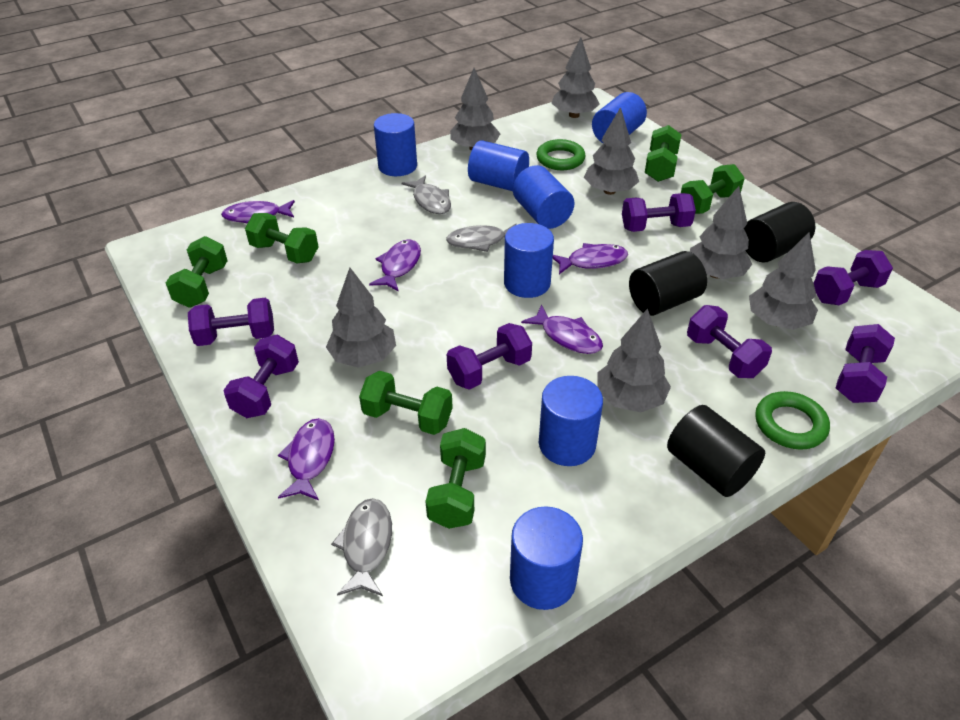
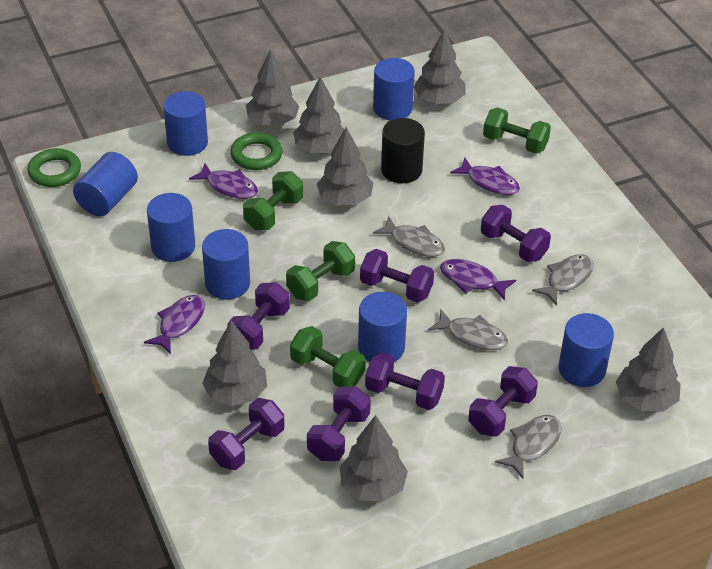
black cylinder: [629,251,707,316] [667,405,765,497] [744,202,815,263] = 3 -> [381,118,425,183] = 1
green dumbbell: [166,236,228,308] [245,213,318,263] [359,371,453,435] [425,428,486,529] [645,125,681,182] [681,164,745,214] = 6 -> [243,171,304,230] [286,241,355,301] [290,326,365,387] [483,107,551,154] = 4
grey fish: [331,498,392,596] [401,175,451,214] [446,224,516,252] = 3 -> [373,216,445,257] [428,309,508,350] [495,415,562,479] [532,255,594,306] = 4
purple fish: [221,200,295,224] [278,418,335,501] [369,240,421,291] [521,305,603,354] [553,243,628,274] = 5 -> [144,295,205,354] [189,163,258,199] [440,259,516,301] [450,158,520,195] = 4

